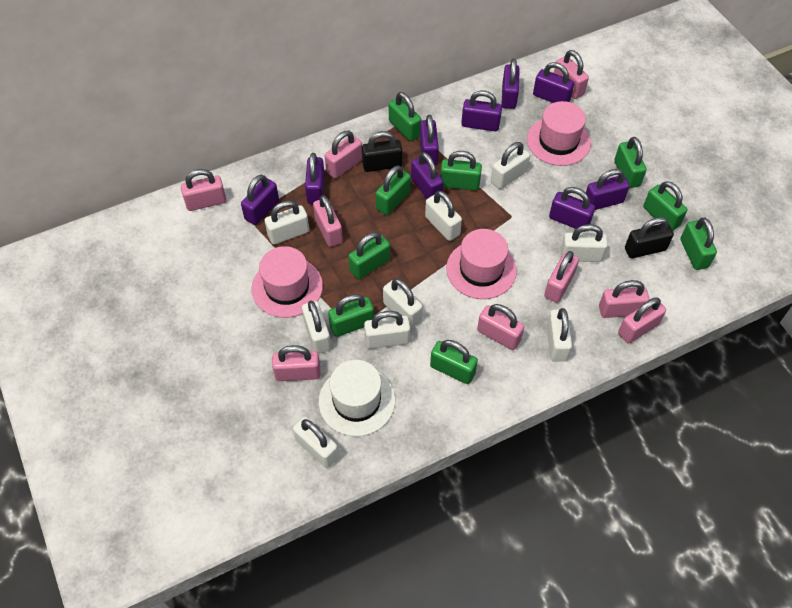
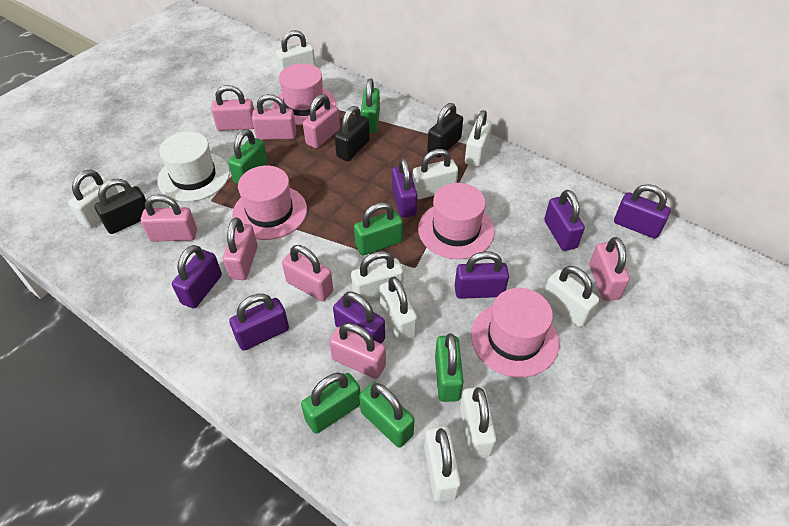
black padlock: [362,131,402,172] [625,217,674,258] = 2 -> [94,179,146,234] [335,106,370,161] [427,103,463,157] = 3
green padlock: [328,294,374,337] [348,232,390,279] [376,165,411,215] [389,92,422,141] [430,340,478,384] [440,151,482,191] [614,137,647,188] [643,181,688,231] [680,217,717,270] = 9 -> [228,129,268,184] [301,373,360,434] [354,202,403,255] [359,382,415,448] [361,79,380,133] [435,334,464,402] = 6
pink hat: [251,246,323,318] [446,229,517,299] [527,101,591,166] = 3 -> [232,166,307,240] [273,63,336,125] [418,183,495,259] [471,288,559,377] = 4
pink padlock: [181,169,226,211] [272,345,320,381] [313,195,343,247] [325,131,362,178] [477,304,524,350] [544,251,579,303] [554,50,589,99] [599,280,649,318] [618,297,666,344] = 9 -> [141,194,197,242] [211,85,254,131] [223,217,258,280] [252,94,296,140] [282,245,333,301] [303,94,340,148] [329,323,386,379] [589,237,630,301] = 8
purple padlock: [241,175,279,225] [305,153,325,204] [411,152,443,199] [420,115,439,165] [461,90,502,131] [501,58,520,109] [533,62,574,103] [549,187,595,232] [586,169,630,210] = 9 -> [172,245,222,308] [229,294,289,351] [333,292,385,343] [392,158,417,218] [455,251,509,299] [544,190,585,251] [614,184,671,239] = 7

